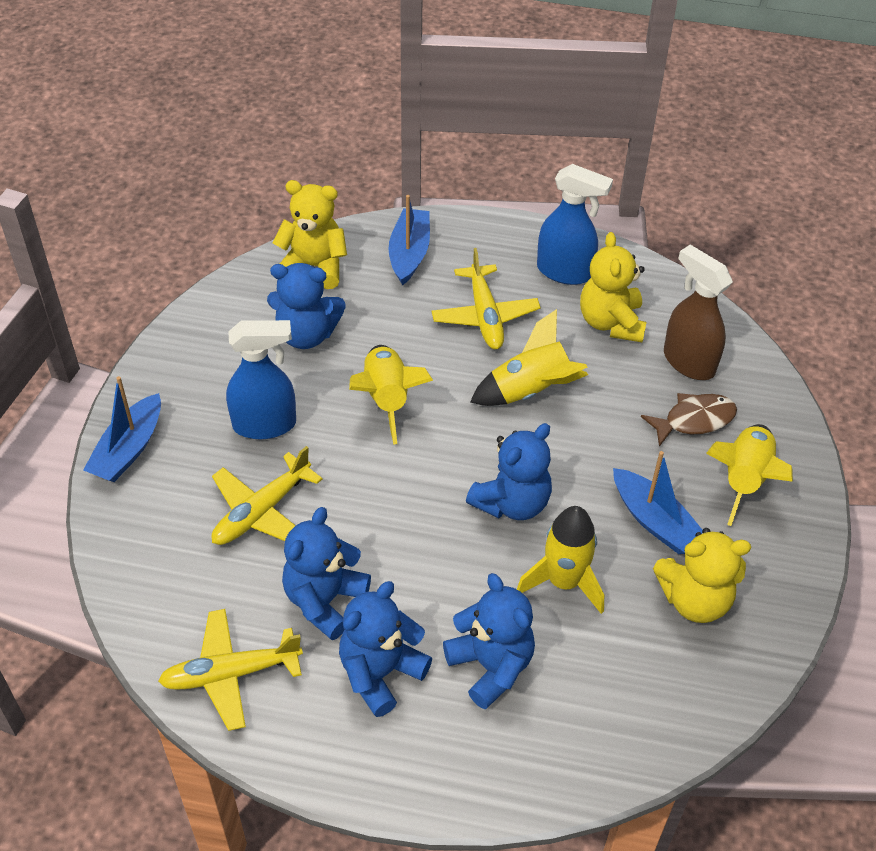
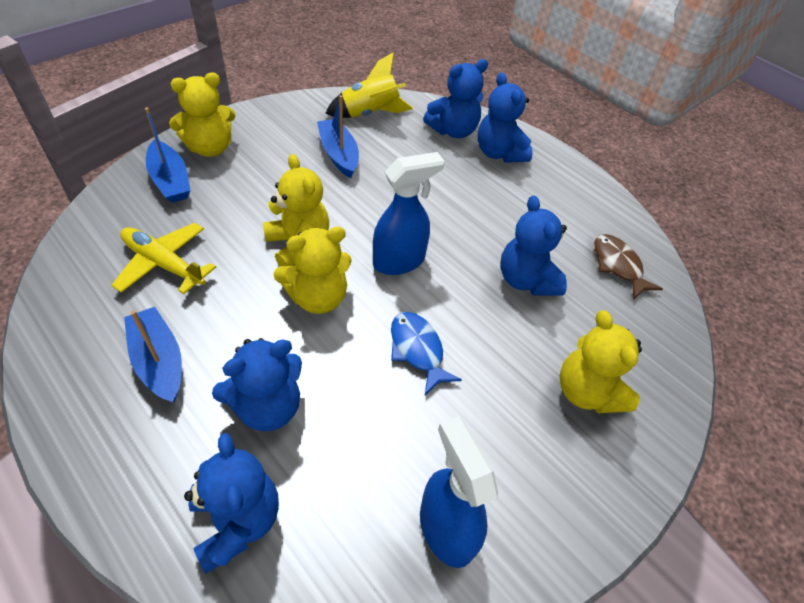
blue fish: none = 0 -> [391,312,462,395] = 1
brown spray bottle: [664,245,733,380] = 1 -> none = 0
yellow plane: [158,609,303,731] [212,446,323,545] [431,248,541,349] = 3 -> [111,222,216,294] = 1
yellow rocket: [349,345,433,445] [470,309,588,406] [517,506,604,614] [706,424,793,526] = 4 -> [325,52,413,118] = 1
yellow teddy bear: [272,180,347,289] [580,232,646,342] [653,528,751,623] = 3 -> [169,73,236,157] [263,154,329,266] [274,226,352,314] [560,310,642,413] = 4

